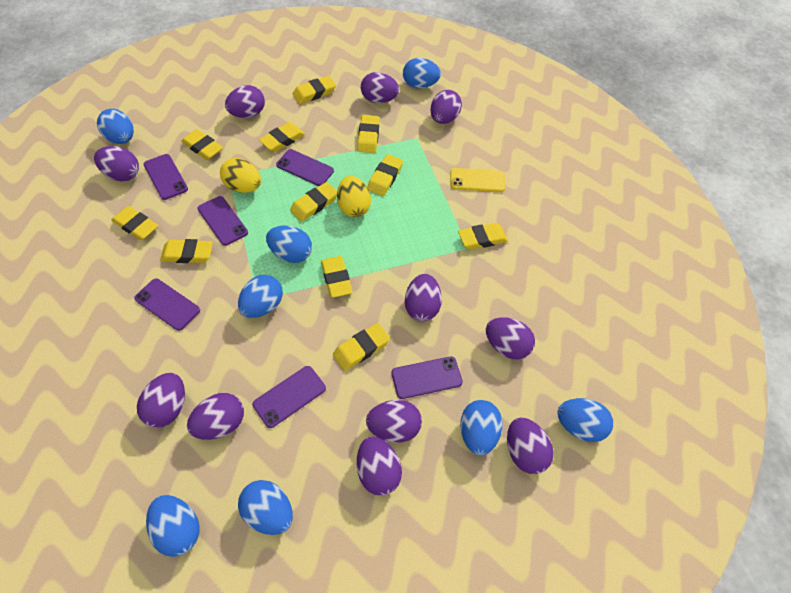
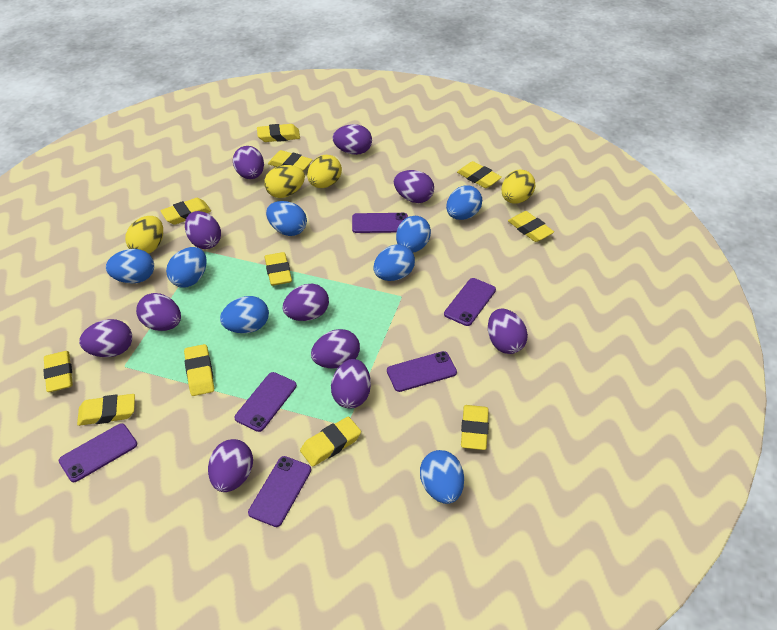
yellow egg: [220,158,261,193] [337,176,371,217] = 2 -> [125,216,163,254] [264,165,305,198] [307,155,342,188] [501,170,535,204] = 4
yellow phone: [450,168,505,192] = 1 -> none = 0

